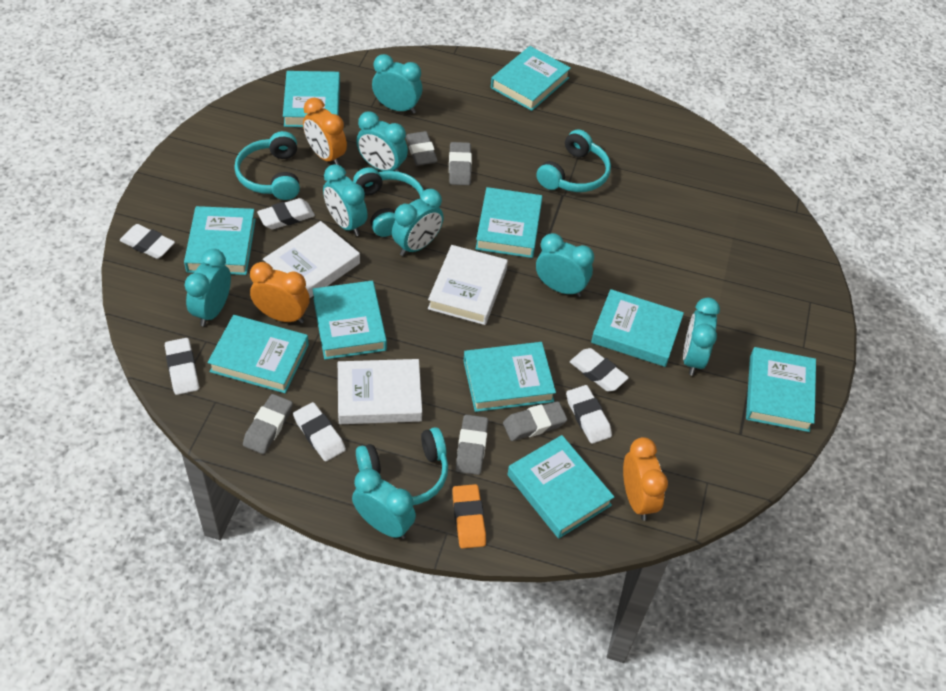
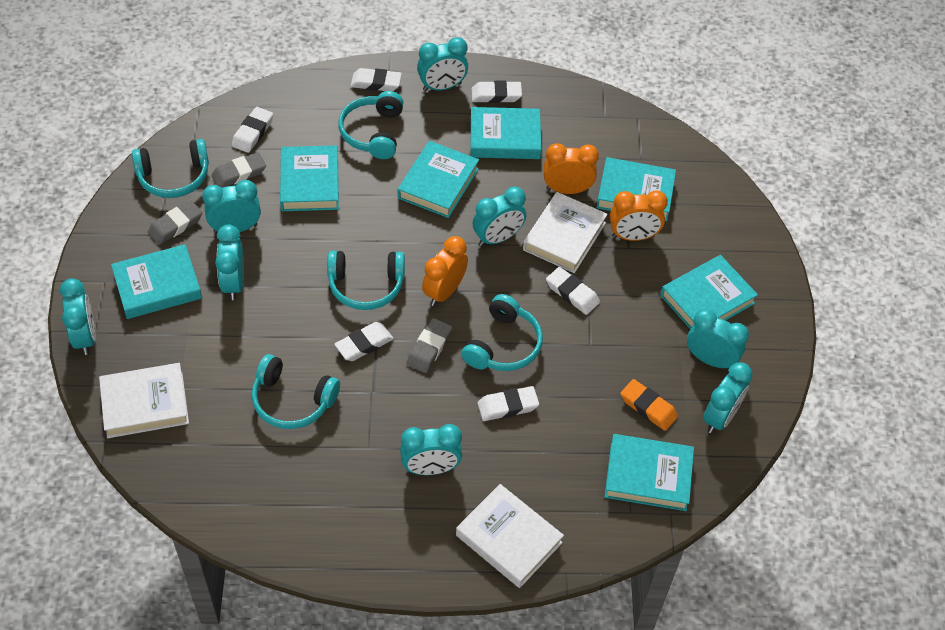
grey eraser: [243,394,293,454] [406,131,438,166] [449,142,472,185] [456,414,488,475] [503,401,567,441] = 5 -> [148,200,202,245] [212,152,266,188] [407,318,452,373] = 3
turquoise book: [184,206,256,275] [207,315,309,393] [283,71,340,127] [312,281,387,360] [463,342,556,412] [476,187,542,258] [491,46,571,111] [507,435,614,539] [591,289,684,367] [746,347,816,432] = 10 -> [111,244,202,319] [280,145,339,211] [398,141,479,218] [471,107,542,159] [596,157,676,221] [605,434,694,511] [660,255,758,329] = 7
turquoise headphones: [234,131,300,200] [353,167,424,237] [356,427,448,505] [536,129,611,192] = 4 -> [132,139,209,198] [251,354,340,429] [327,251,405,310] [338,91,404,159] [461,294,543,371] = 5

